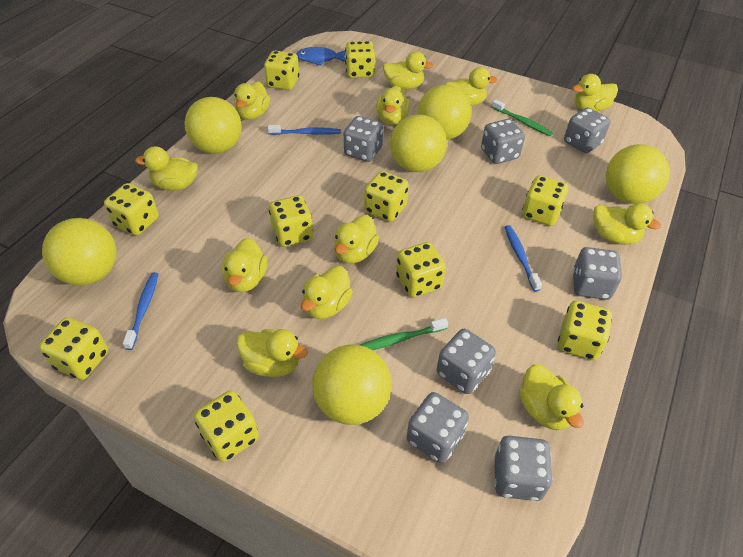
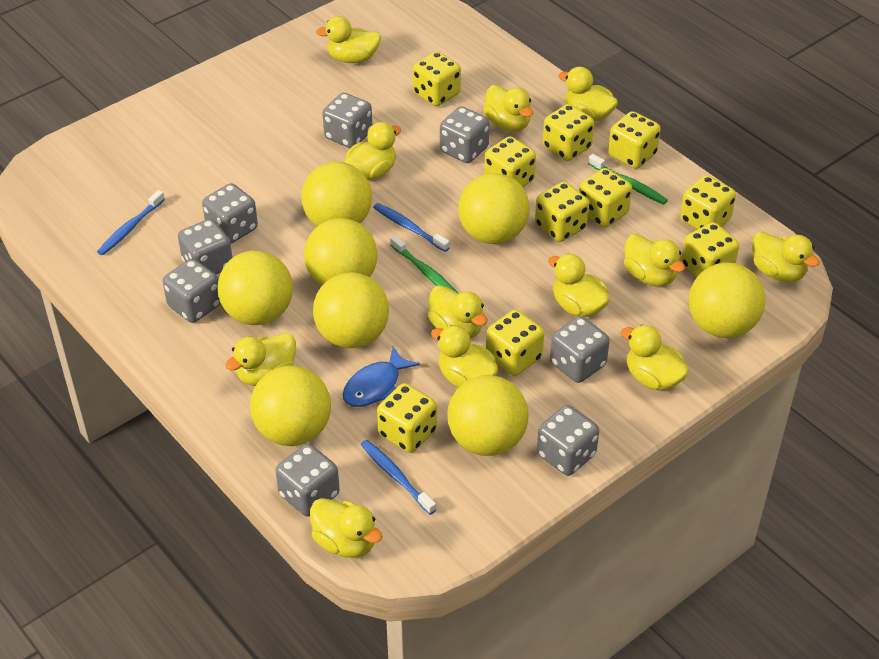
grey dice: [344,116,383,162] [407,392,469,463] [437,329,496,394] [481,119,525,164] [494,436,553,501] [564,108,610,153] [573,247,622,300] = 7 -> [163,259,221,323] [178,219,232,274] [202,183,258,244] [276,444,340,517] [323,93,372,148] [440,106,490,163] [537,405,599,476] [550,316,610,383] = 8
yellow ball: [42,218,117,285] [184,97,242,154] [312,345,391,425] [390,115,447,172] [418,85,471,140] [606,144,670,204] = 6 -> [218,251,293,325] [250,366,331,446] [301,162,372,226] [304,218,378,286] [313,272,389,348] [447,375,529,456] [458,173,530,244] [689,262,765,338] = 8

